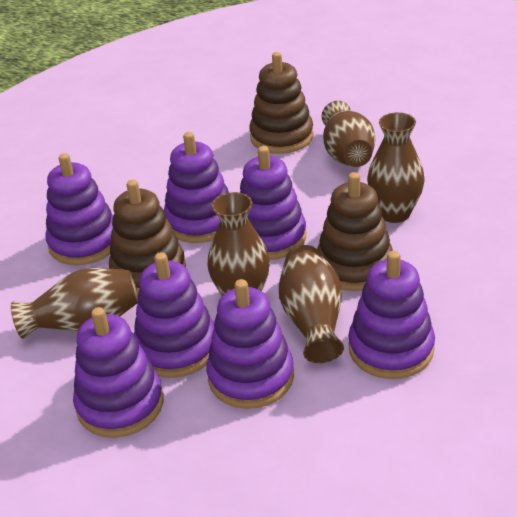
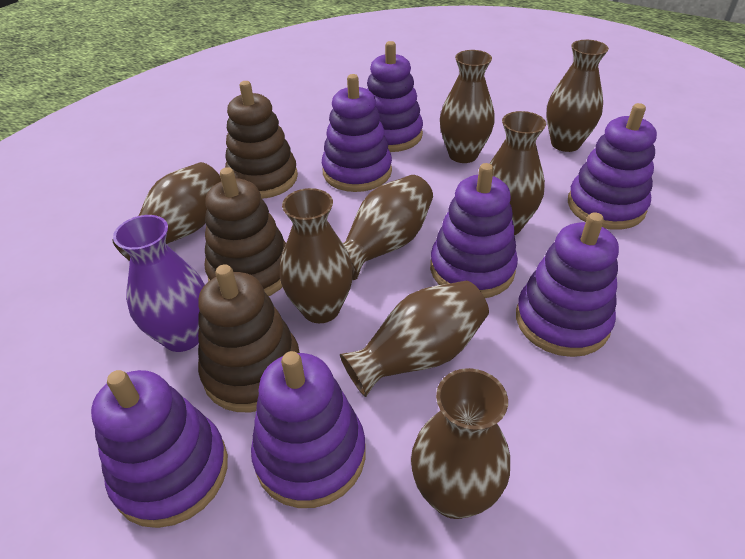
brown vase: [11,268,138,339] [208,192,270,296] [279,245,344,363] [322,101,375,167] [367,112,425,223] = 5 -> [112,162,221,261] [280,188,353,323] [340,281,489,397] [343,175,433,280] [411,368,510,519] [440,50,495,163] [489,111,546,235] [546,40,609,152] = 8
purple vase: none = 0 -> [113,215,205,352] = 1

